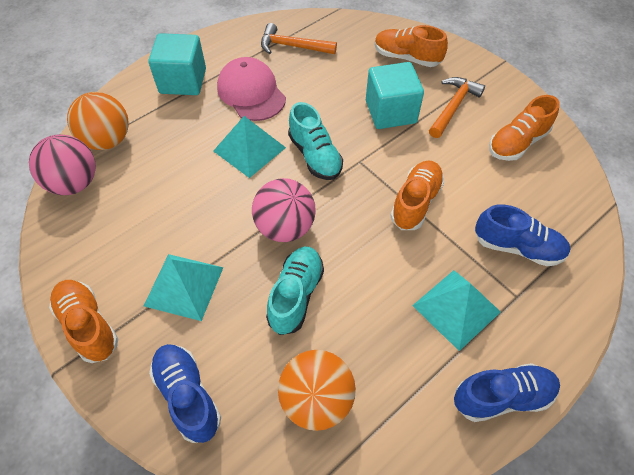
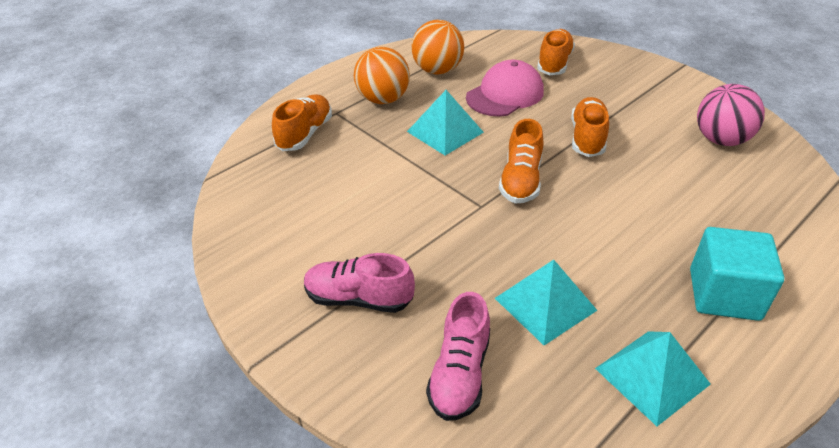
blue shoe: [149,344,221,443] [454,363,560,422] [475,204,571,266] = 3 -> none = 0
orange hammer: [261,23,337,54] [429,77,485,138] = 2 -> none = 0
pink ball: [29,134,96,195] [252,178,316,242] = 2 -> [697,84,765,146] = 1
pink shoe: none = 0 -> [304,253,415,313] [426,292,490,421] = 2
turquoise cube: [148,33,206,95] [366,62,424,129] = 2 -> [690,227,784,321] = 1
turquoise shoe: [266,247,324,335] [288,102,343,180] = 2 -> none = 0

